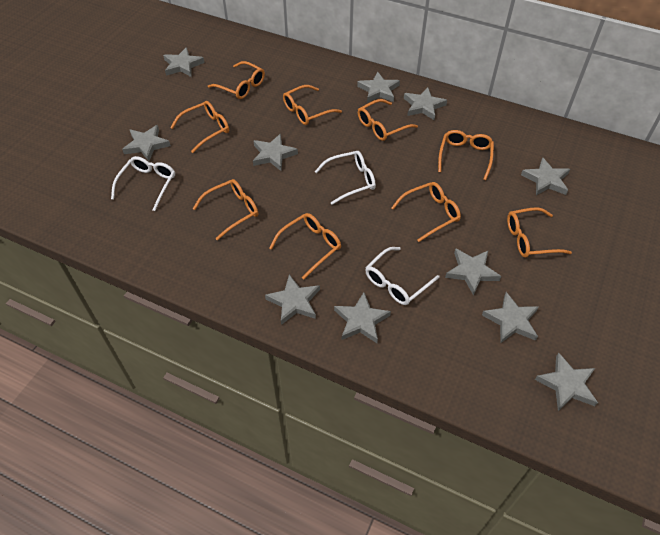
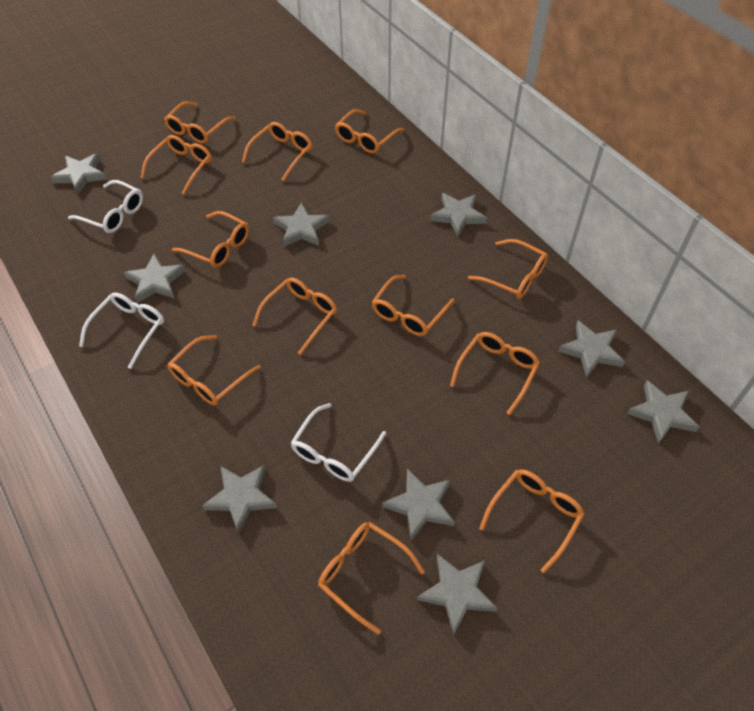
grey star: [122,125,171,161] [163,47,204,77] [253,134,298,171] [265,274,320,325] [334,292,391,343] [357,71,400,102] [404,87,447,120] [445,248,501,296] [482,292,539,343] [521,157,570,195] [535,353,598,411] = 11 -> [50,153,107,194] [124,254,186,303] [202,465,277,534] [273,202,330,247] [382,468,455,541] [417,554,497,634] [430,193,487,236] [558,321,625,377] [627,380,699,444] = 9
orange glasses: [170,101,229,153] [193,179,258,240] [208,61,265,99] [269,213,341,279] [283,85,342,125] [358,99,418,141] [391,182,461,242] [438,130,494,180] [507,207,572,258] = 9 -> [141,135,212,194] [164,102,236,144] [168,335,261,406] [172,211,249,268] [242,122,312,181] [252,277,337,355] [318,522,425,634] [335,109,405,154] [372,275,455,336] [450,332,540,415] [468,239,548,299] [479,469,585,573] = 12

